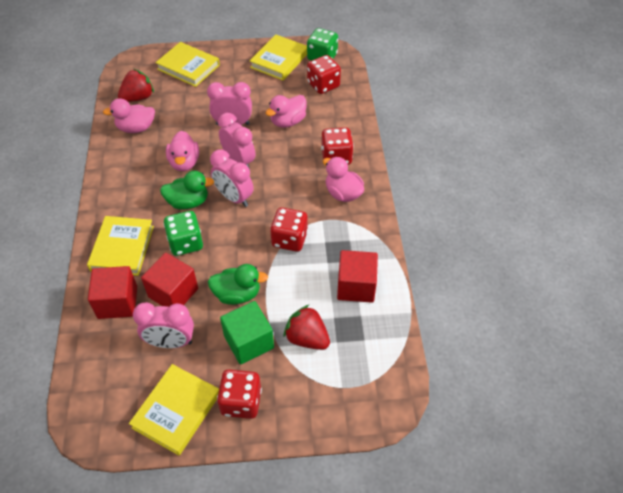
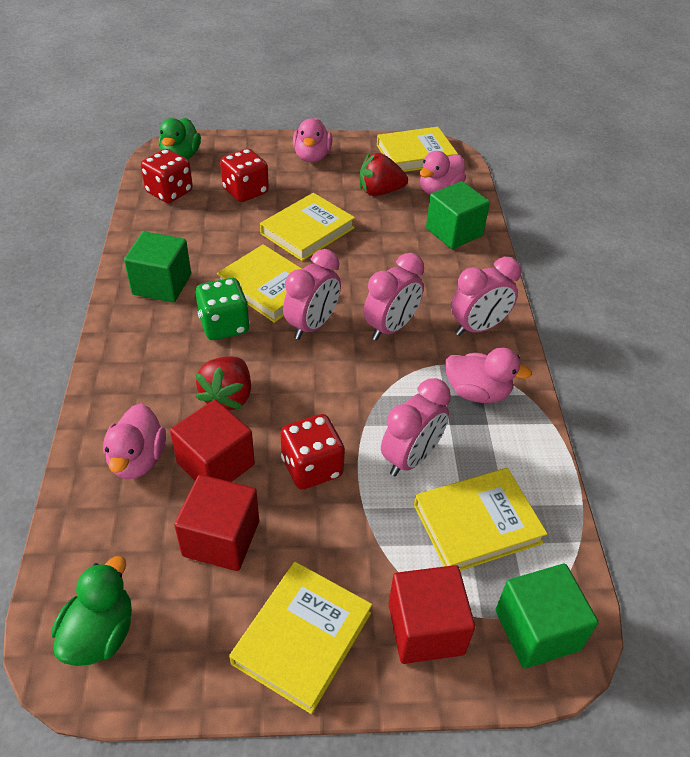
green cube: [220,301,274,365] = 1 -> [124,231,191,303] [426,181,490,249] [495,564,599,669] = 3
green dice: [164,211,203,256] [307,28,338,61] = 2 -> [195,278,250,340] = 1
red dice: [217,370,262,419] [270,208,308,252] [307,55,341,94] [321,127,354,165] = 4 -> [141,149,193,203] [220,149,269,202] [281,414,345,489] = 3
yellow book: [87,216,154,276] [129,364,219,455] [156,42,220,87] [250,34,307,80] = 4 -> [217,244,302,323] [229,562,372,714] [260,193,355,261] [377,127,458,172] [414,468,548,571] = 5

